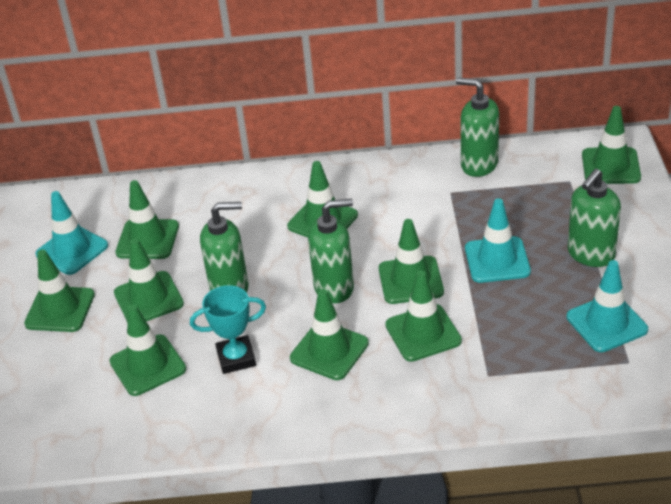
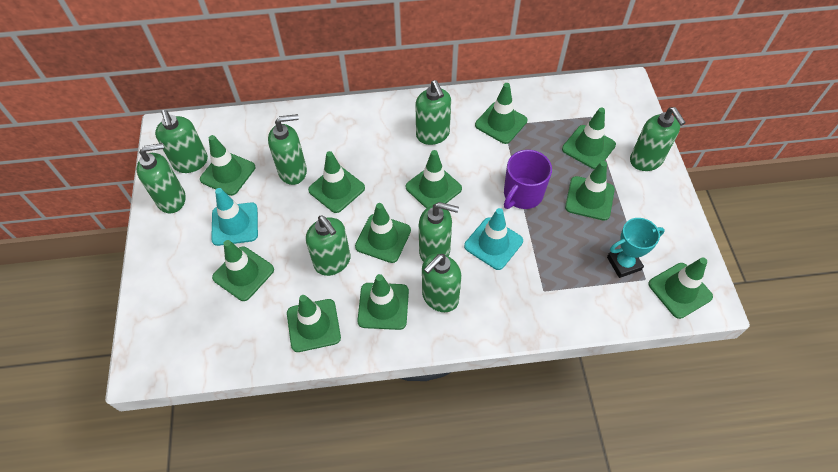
green soap dispenser: [200,202,249,293] [308,199,354,303] [456,78,499,177] [568,169,621,267] = 4 -> [137,143,186,214] [155,110,208,173] [268,114,307,185] [306,215,351,276] [415,80,451,145] [419,202,459,262] [422,254,462,312] [630,107,686,171] = 8
green traffic cone: [24,250,95,332] [109,304,186,396] [114,238,184,322] [115,180,179,259] [287,161,358,238] [290,289,369,380] [379,219,444,304] [385,271,462,362] [582,106,641,184] = 9 -> [200,135,255,196] [212,240,274,301] [287,295,341,352] [308,151,365,213] [355,203,411,263] [357,274,409,330] [406,150,462,208] [475,83,527,144] [562,108,616,169] [565,161,615,221] [648,257,713,319] = 11
purple mug: none = 0 -> [504,150,552,209] = 1
turquoise traffic cone: [35,191,108,275] [465,198,531,283] [567,260,648,352] = 3 -> [211,188,258,246] [464,208,523,270] = 2

